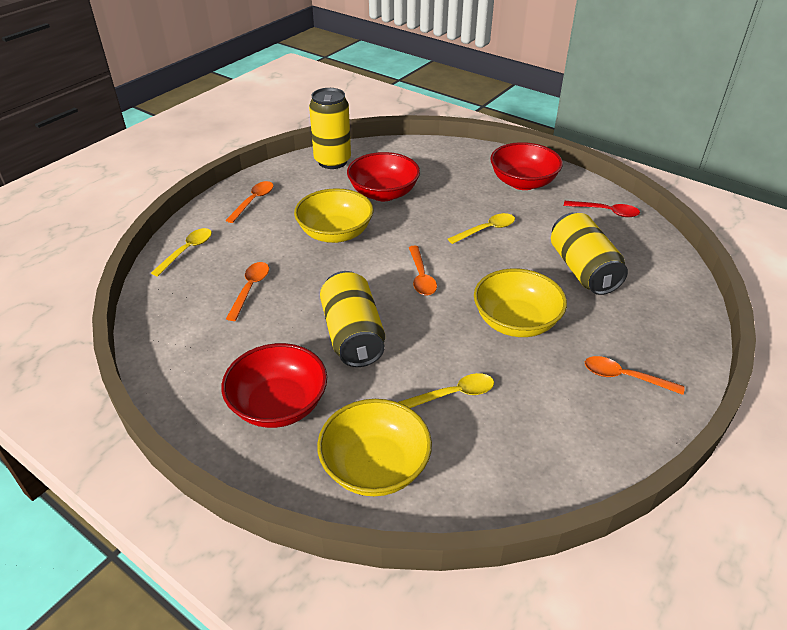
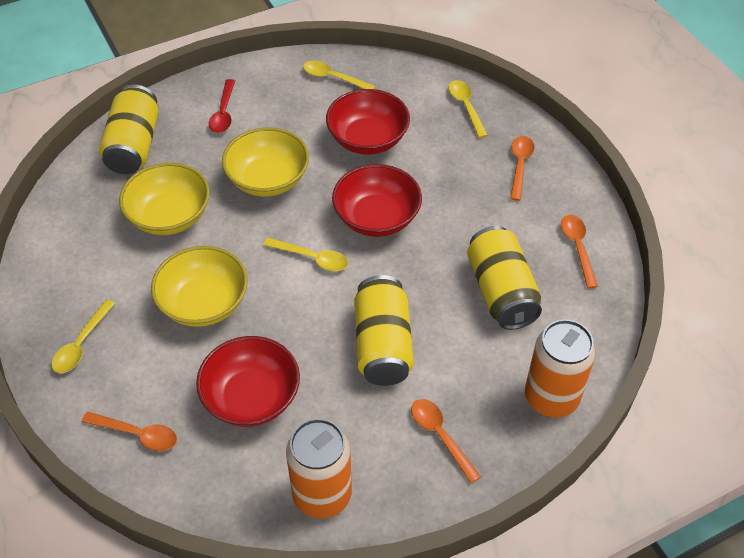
orange can: none = 0 -> [286,418,352,519] [525,319,596,418] = 2
yellow spoon: [151,228,212,277] [398,373,494,408] [448,213,515,244] = 3 -> [52,299,116,373] [263,238,348,271] [303,61,376,89] [449,80,488,138] = 4

